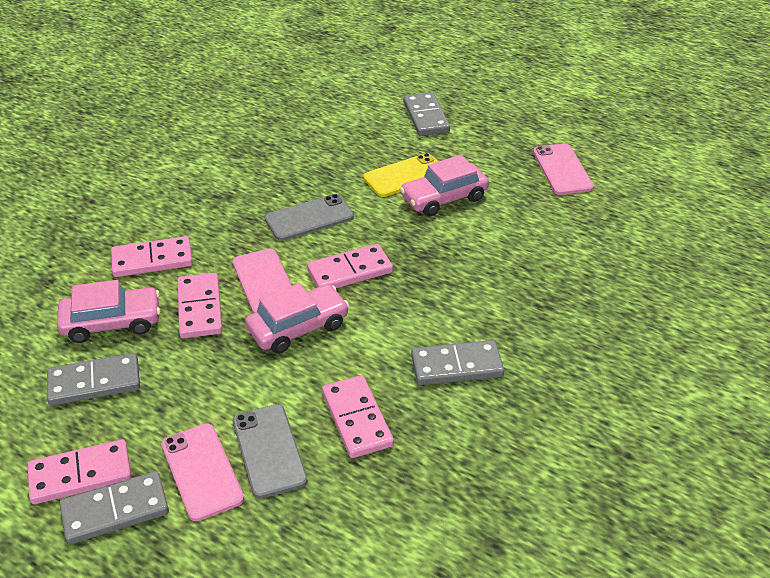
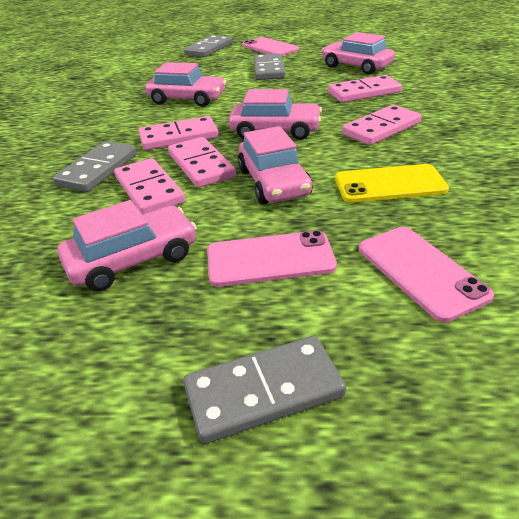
grey phone: [233,404,308,498] [265,194,354,241] = 2 -> none = 0
pink car: [57,280,160,343] [245,283,349,354] [400,155,489,216] = 3 -> [57,200,197,291] [145,62,226,107] [229,89,322,140] [238,126,312,204] [322,32,395,74] = 5

